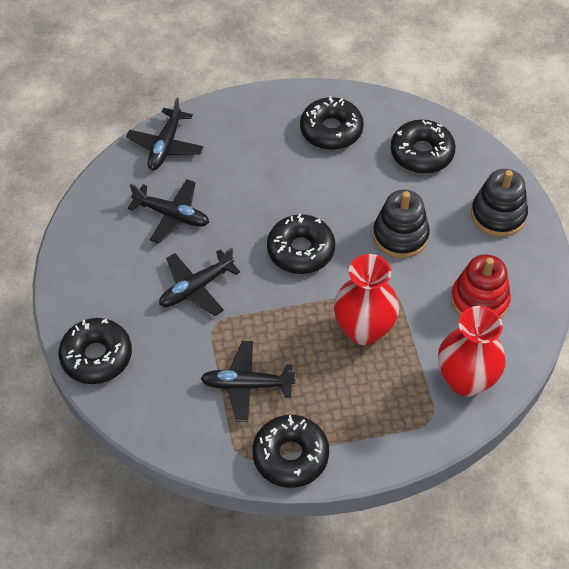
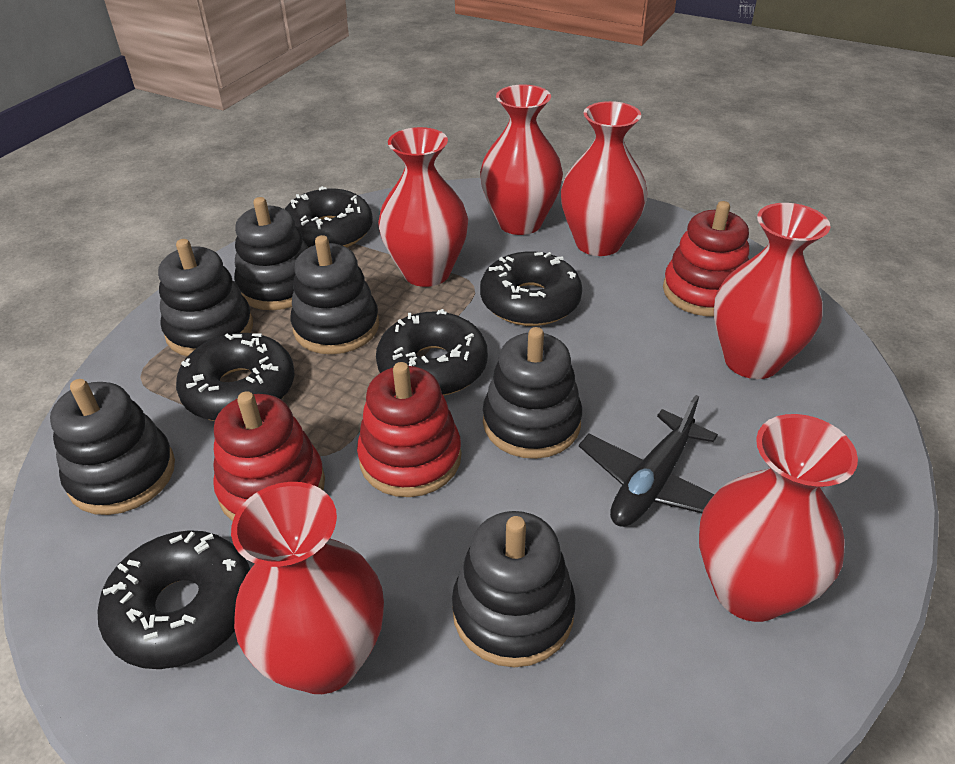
black plane: [126,98,204,170] [128,179,209,244] [159,248,240,316] [200,341,295,422] = 4 -> [579,395,718,527] = 1
black stacking toy: [373,190,430,258] [471,169,528,237] = 2 -> [50,379,175,515] [158,239,253,356] [234,197,308,310] [290,235,379,354] [452,511,576,667] [483,327,582,459] = 6
red stacking toy: [451,254,511,318] = 1 -> [213,391,325,521] [357,362,461,497] [663,201,749,316] = 3
red vase: [334,254,399,345] [438,306,506,397] = 2 -> [231,482,384,694] [378,127,468,287] [480,84,563,235] [561,101,647,256] [699,414,858,622] [714,203,831,379] = 6

